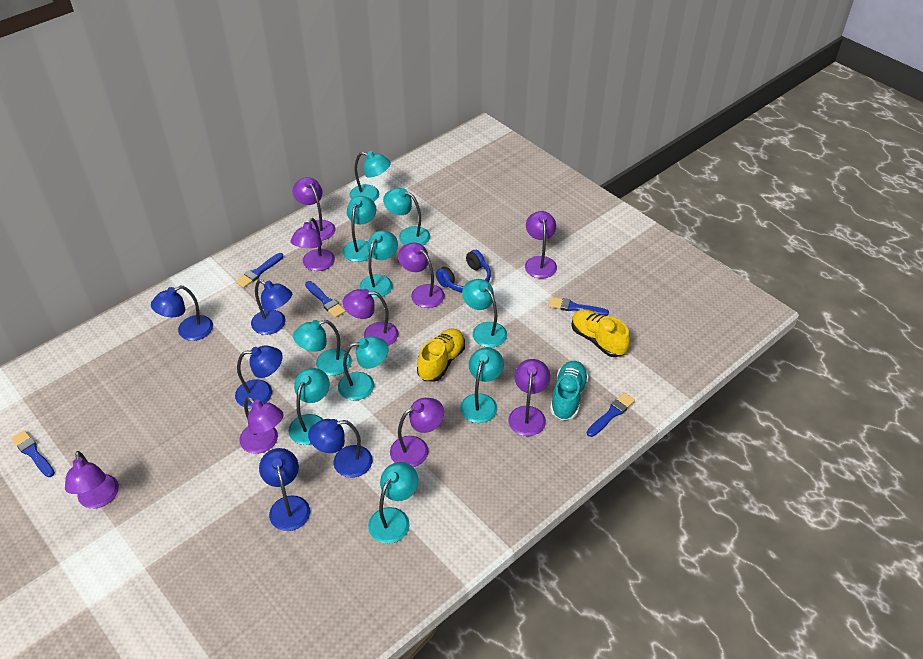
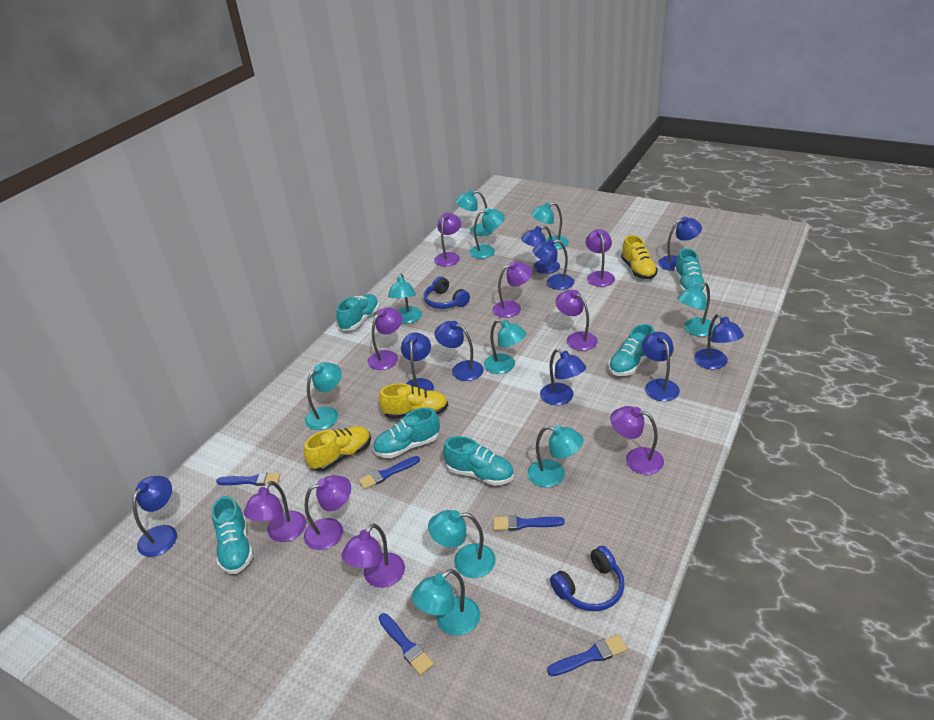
blue headphones: [436,250,491,292] = 1 -> [424,276,470,309] [550,546,625,611] = 2
blue lamp: [151,286,213,341] [235,345,283,408] [251,280,292,335] [259,448,310,531] [308,419,373,478] = 5 -> [132,476,177,557] [401,332,434,391] [435,321,484,381] [521,225,560,274] [532,239,574,290] [540,349,586,405] [642,332,680,401] [658,217,702,271] [694,314,744,369] = 9
turquoise shoe: [550,361,589,420] = 1 -> [212,496,253,574] [336,294,379,331] [373,407,440,458] [443,436,514,486] [608,324,654,376] [674,248,706,293] = 6
yellow shoe: [417,328,465,381] [571,309,630,357] = 2 -> [304,426,371,471] [379,383,448,419] [621,235,658,279] = 3

